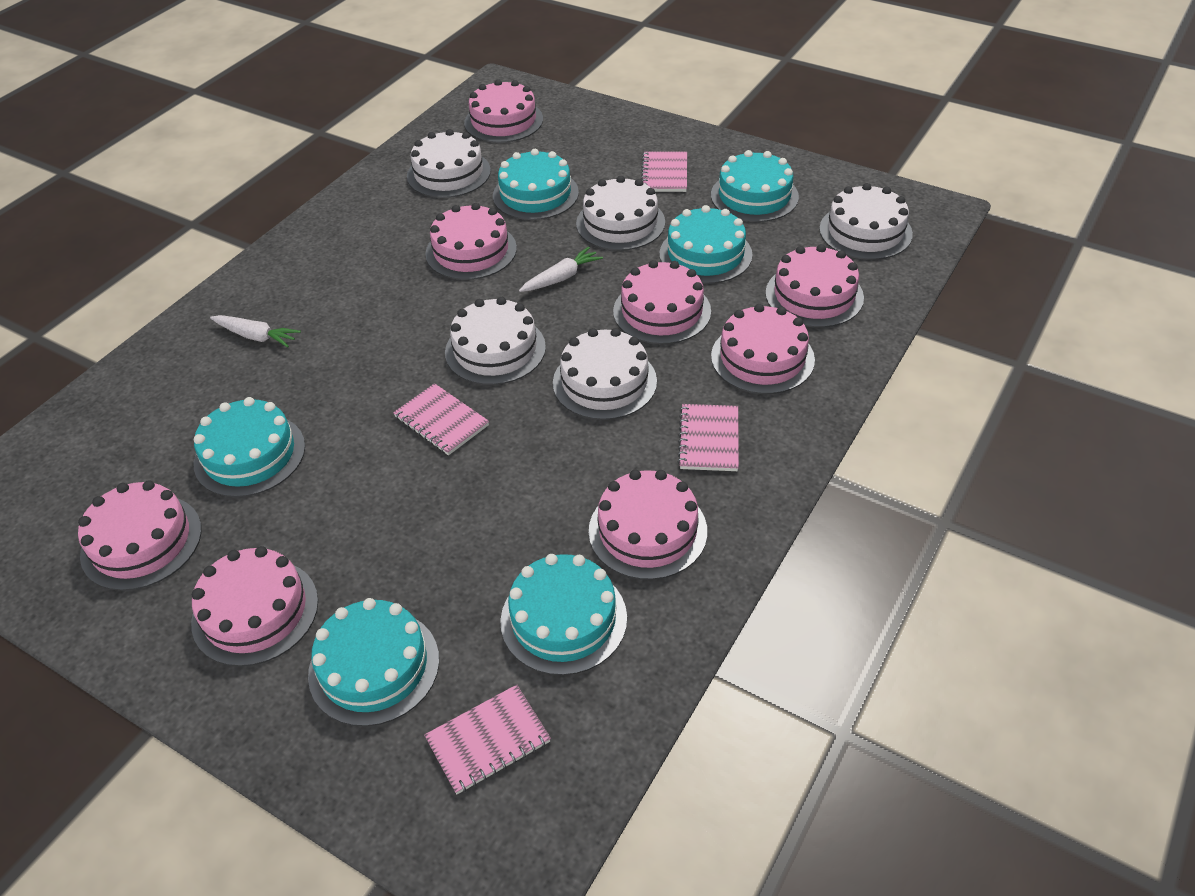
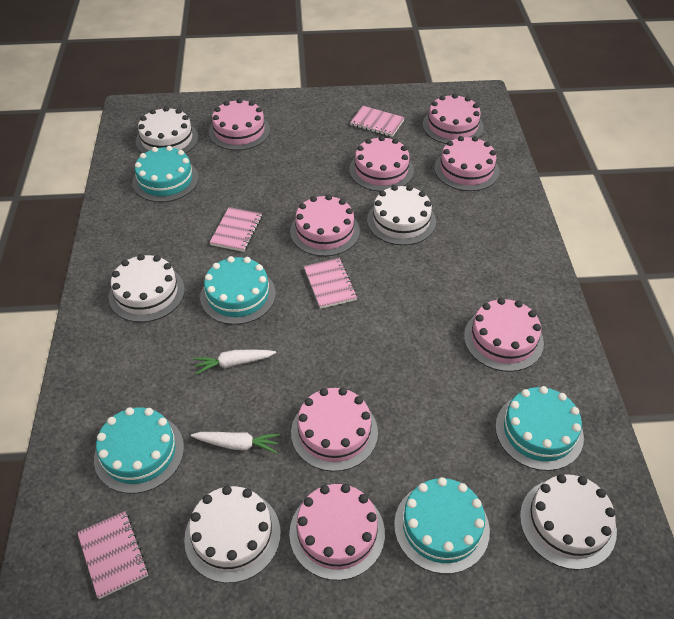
turquoise cake: [194,397,305,497] [308,598,439,727] [493,149,579,220] [500,554,627,675] [660,205,753,284] [711,150,799,222] = 6 -> [94,407,184,494] [133,146,199,202] [200,256,276,325] [394,477,490,574] [495,386,584,471] = 5

